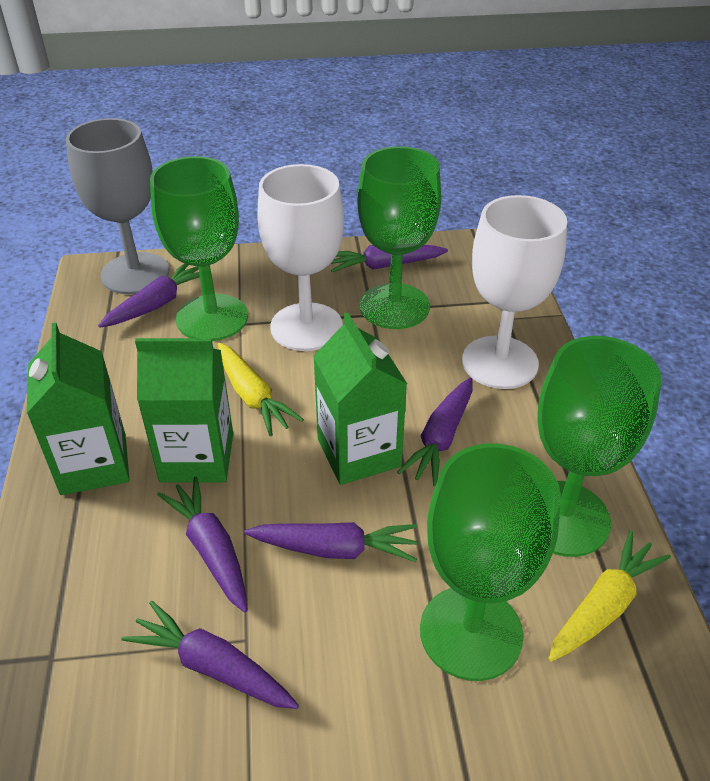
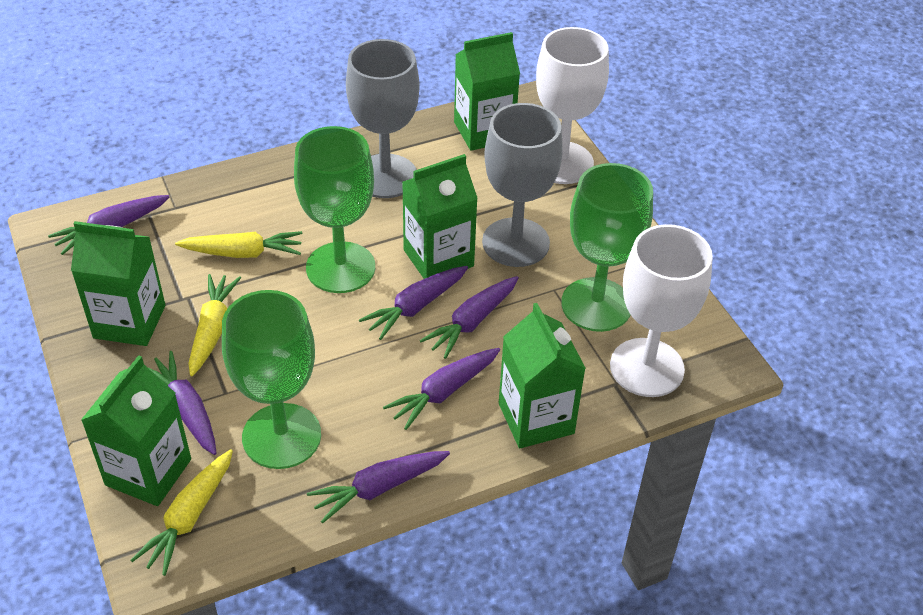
green carton: [27,323,129,495] [135,338,233,482] [313,313,407,485] = 3 -> [71,221,165,346] [81,355,191,506] [402,154,478,279] [454,32,520,151] [499,303,586,448] = 5
green goblet: [150,156,248,341] [357,146,441,329] [420,443,561,681] [538,336,662,557] = 4 -> [222,290,321,469] [294,126,375,293] [561,163,653,332] = 3
grey goblet: [66,118,169,294] = 1 -> [346,39,419,198] [482,103,563,267] = 2
yellow carrot: [218,343,304,436] [548,531,671,662] = 2 -> [131,449,233,576] [175,231,302,258] [188,274,241,376] = 3

